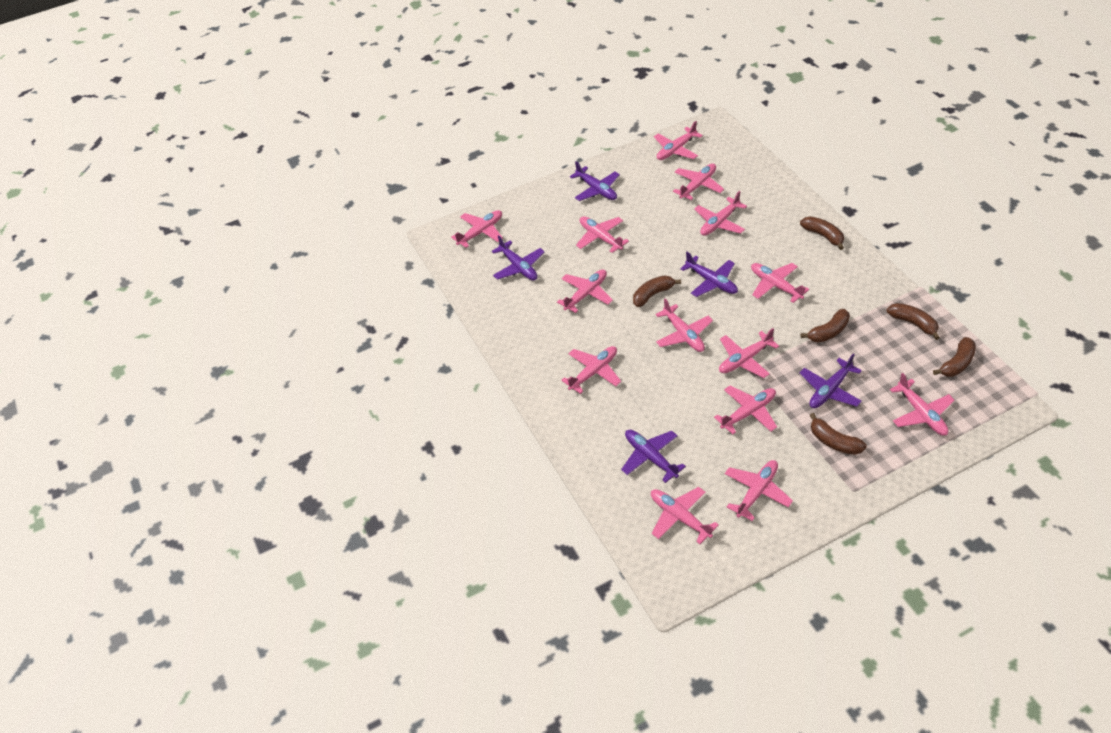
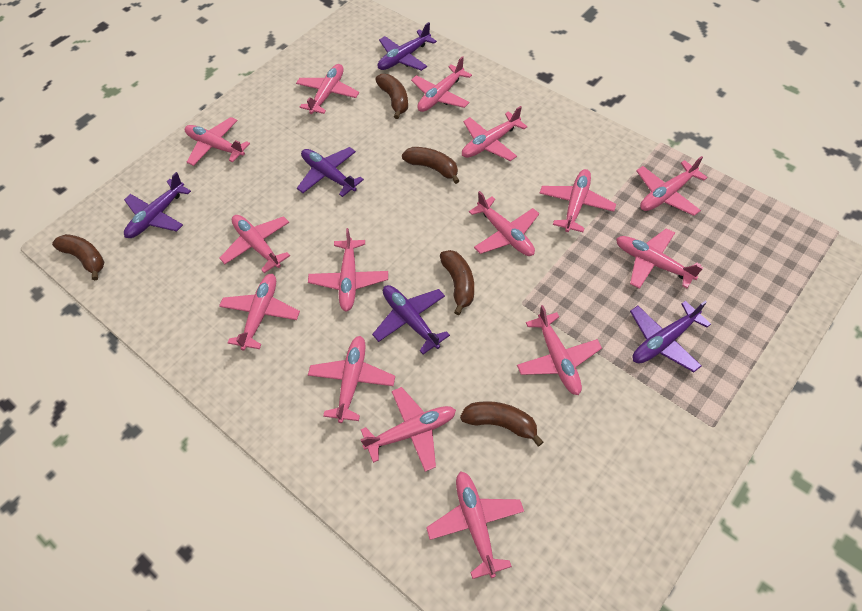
brown banana: [633,275,681,307] [800,216,844,250] [801,309,850,343] [810,413,867,455] [887,303,940,340] [933,337,976,377] = 6 -> [52,234,105,281] [375,74,408,119] [402,147,460,184] [440,250,474,315] [460,401,543,446] = 5
pink plane: [451,210,503,248] [557,270,613,313] [561,346,621,394] [576,216,629,253] [651,487,719,544] [654,121,703,160] [655,299,713,352] [673,163,724,200] [694,191,747,236] [714,385,777,435] [719,328,779,378] [725,460,793,521] [751,263,809,303] [890,373,954,436] = 14 -> [185,117,250,166] [219,215,290,273] [219,274,300,351] [296,64,359,114] [308,228,388,311] [308,336,395,423] [360,387,456,472] [411,56,472,112] [426,471,524,579] [462,106,527,161] [469,191,539,256] [517,305,602,395] [539,169,616,232] [616,228,704,289] [636,156,708,216] = 15

